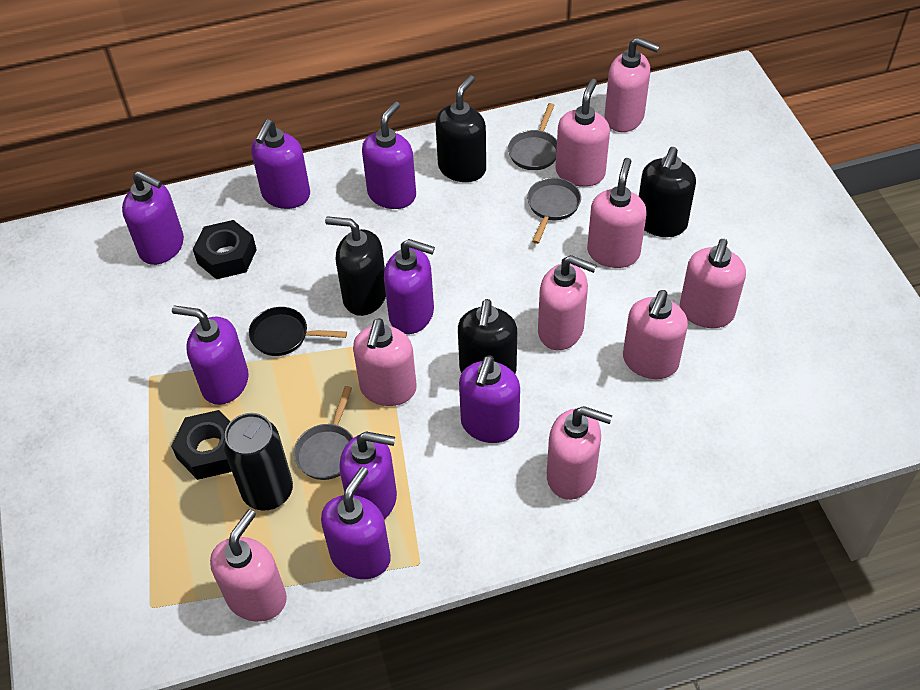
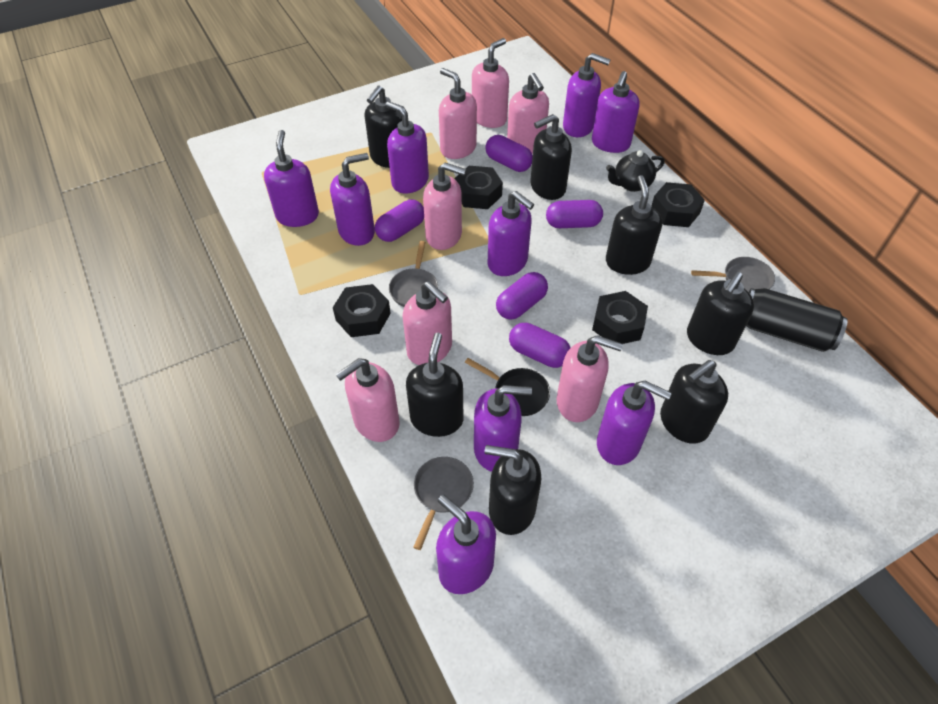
black nut: [171,410,232,480] [193,220,257,279] = 2 -> [333,284,391,337] [454,166,503,209] [592,291,648,344] [651,182,705,227] = 4
black soap dispenser: [325,216,386,316] [436,75,486,182] [458,299,517,373] [639,147,696,237] = 4 -> [364,86,402,168] [406,333,463,437] [485,445,541,535] [530,114,572,200] [606,175,663,275] [660,360,728,444] [687,272,754,355] = 7
black teapot: none = 0 -> [606,150,665,192] = 1
pink soap dispenser: [210,509,287,622] [353,318,417,406] [538,255,597,350] [547,406,612,500] [556,79,610,187] [587,158,647,268] [604,37,660,132] [623,290,688,379] [680,239,746,328] = 9 -> [336,358,400,442] [402,281,452,365] [423,163,466,250] [439,68,477,159] [472,38,509,128] [507,73,549,154] [557,336,623,422] = 7
purple capsule: none = 0 -> [375,199,424,242] [485,135,533,172] [496,272,548,320] [509,323,571,368] [546,200,603,228] = 5
purple soap dispenser: [122,171,184,265] [172,306,249,405] [251,119,310,209] [321,467,391,579] [339,432,397,519] [362,102,416,209] [384,239,435,334] [459,355,520,443] = 8 -> [264,130,319,227] [330,153,375,246] [386,101,429,193] [436,495,496,594] [474,385,532,472] [487,191,534,276] [563,53,611,137] [592,71,640,153] [597,381,671,465] = 9

